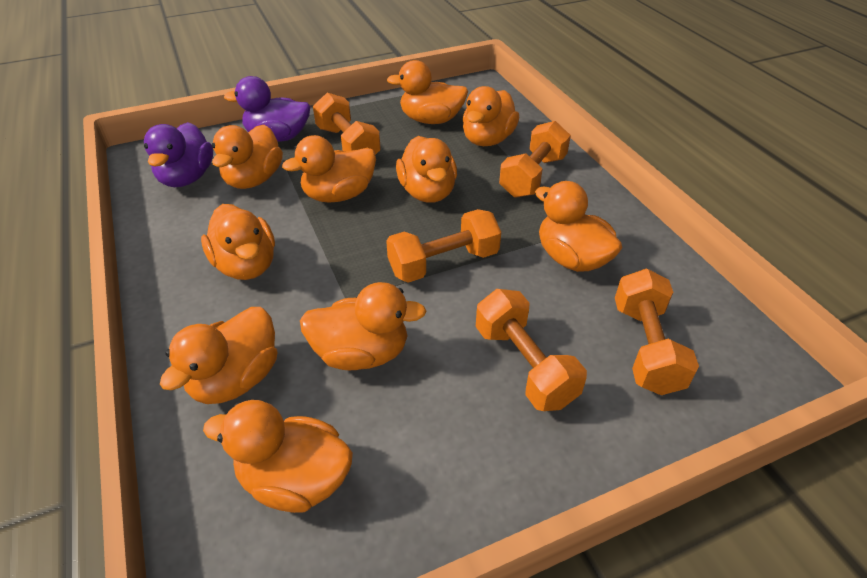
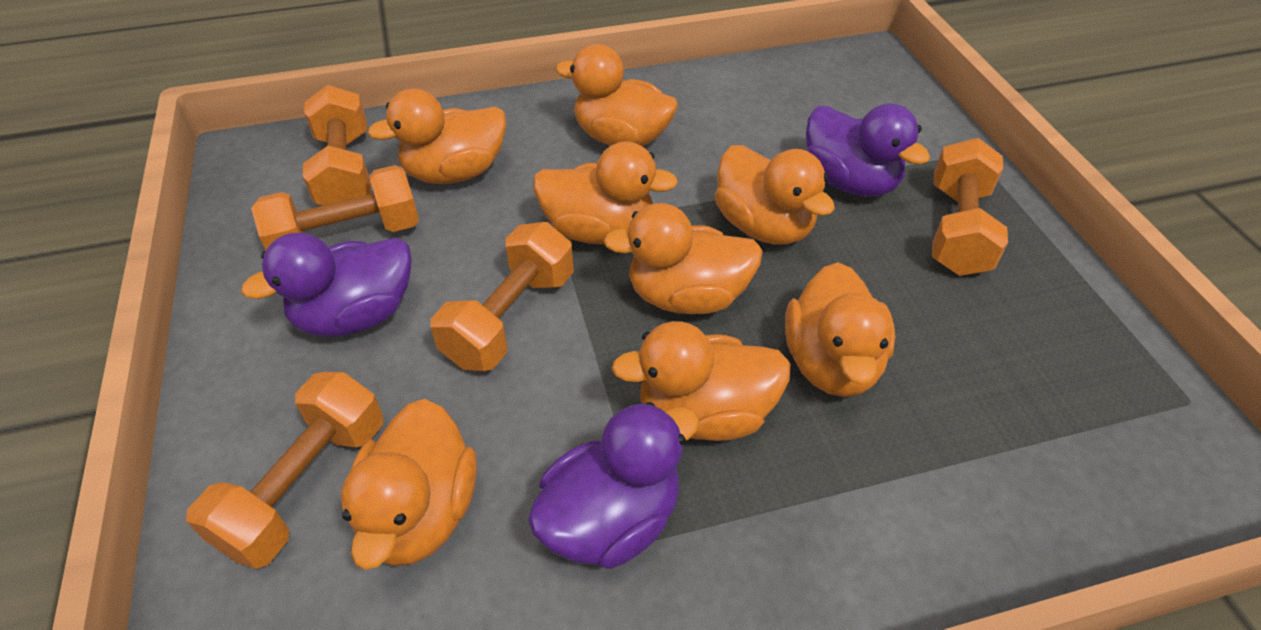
orange duck: [160,307,277,404] [201,204,275,280] [203,400,353,513] [212,125,283,189] [282,135,376,202] [300,282,427,370] [387,60,468,124] [396,136,457,203] [462,86,519,146] [535,181,622,272] = 10 -> [340,399,477,570] [368,89,506,184] [533,141,678,245] [555,44,678,146] [603,203,763,314] [611,321,791,441] [715,145,835,245] [785,262,895,397] = 8
purple duck: [144,122,213,187] [224,76,310,142] = 2 -> [241,233,412,337] [528,402,699,569] [806,104,930,197] = 3

